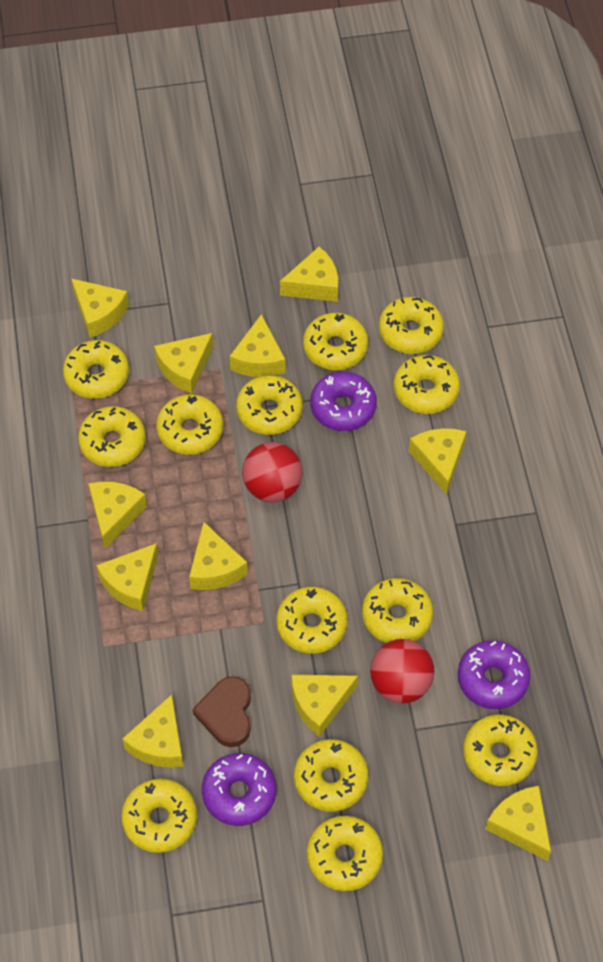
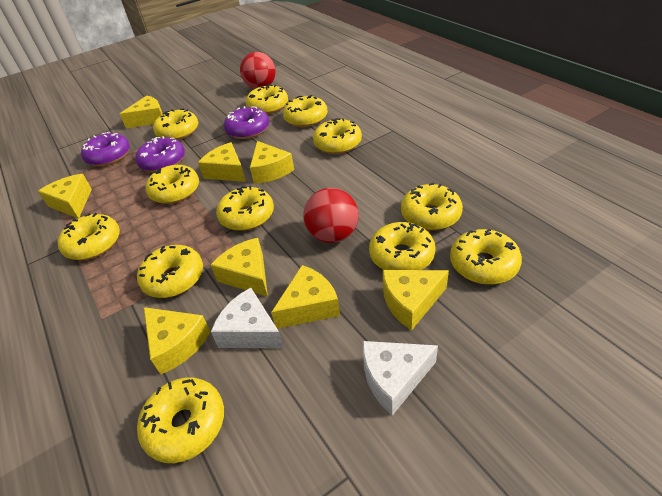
brown heart: [192,676,251,747] = 1 -> none = 0
white cheese: none = 0 -> [211,288,284,348] [363,341,438,416] = 2
yellow cheese: [71,278,129,338] [88,482,147,548] [96,543,158,611] [122,694,183,768] [154,333,213,394] [189,522,248,590] [230,314,286,377] [280,247,338,302] [292,675,358,737] [409,428,466,494] [485,786,551,861] = 11 -> [38,174,92,218] [120,96,162,128] [143,307,211,374] [198,142,246,182] [211,238,268,297] [250,141,294,184] [271,265,340,329] [383,270,449,331] = 8
yellow donut: [63,340,129,399] [78,406,146,467] [121,778,197,853] [156,394,223,455] [236,375,303,435] [276,587,347,654] [294,739,368,812] [303,313,368,370] [307,816,383,891] [362,578,433,643] [379,297,444,354] [394,355,460,414] [463,714,538,786] = 13 -> [58,213,120,260] [137,245,203,298] [137,377,224,463] [146,165,199,204] [153,109,198,140] [216,186,274,231] [246,84,288,114] [283,95,328,127] [313,118,362,154] [369,222,436,270] [401,183,463,230] [450,229,522,285] = 12

